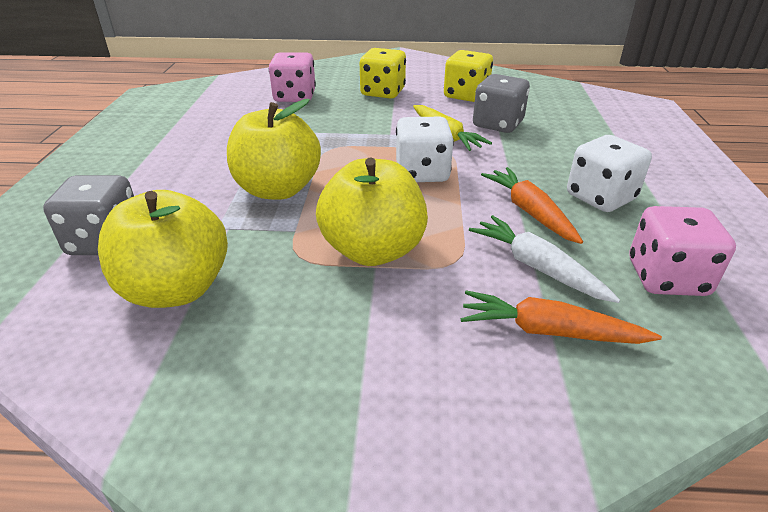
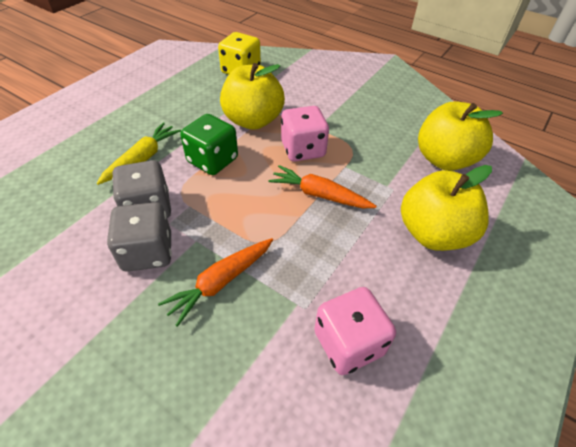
green dice: none = 0 -> [180,114,238,175] = 1
white carrot: [469,215,620,303] = 1 -> none = 0
white dice: [396,117,454,182] [567,135,652,212] = 2 -> none = 0
yellow dice: [360,48,406,99] [444,50,493,102] = 2 -> [218,32,261,75] = 1

